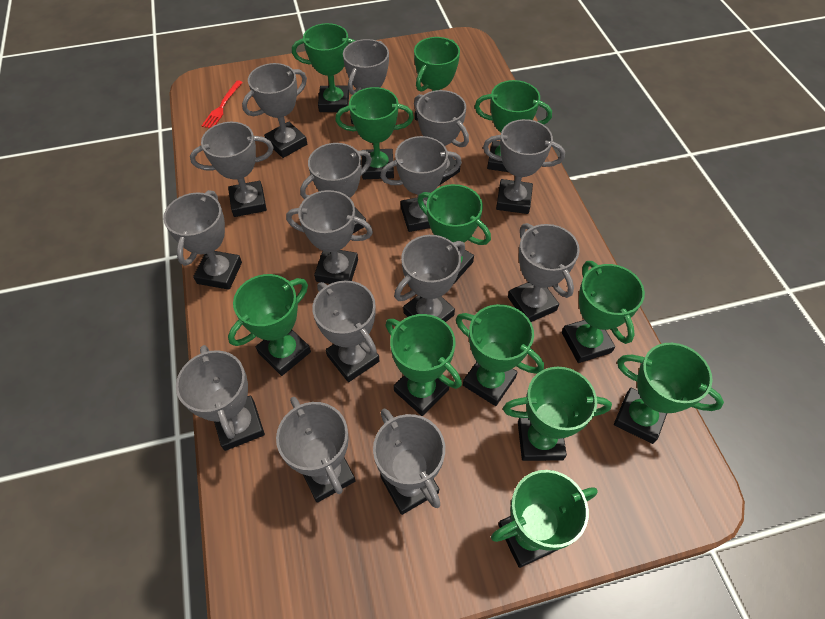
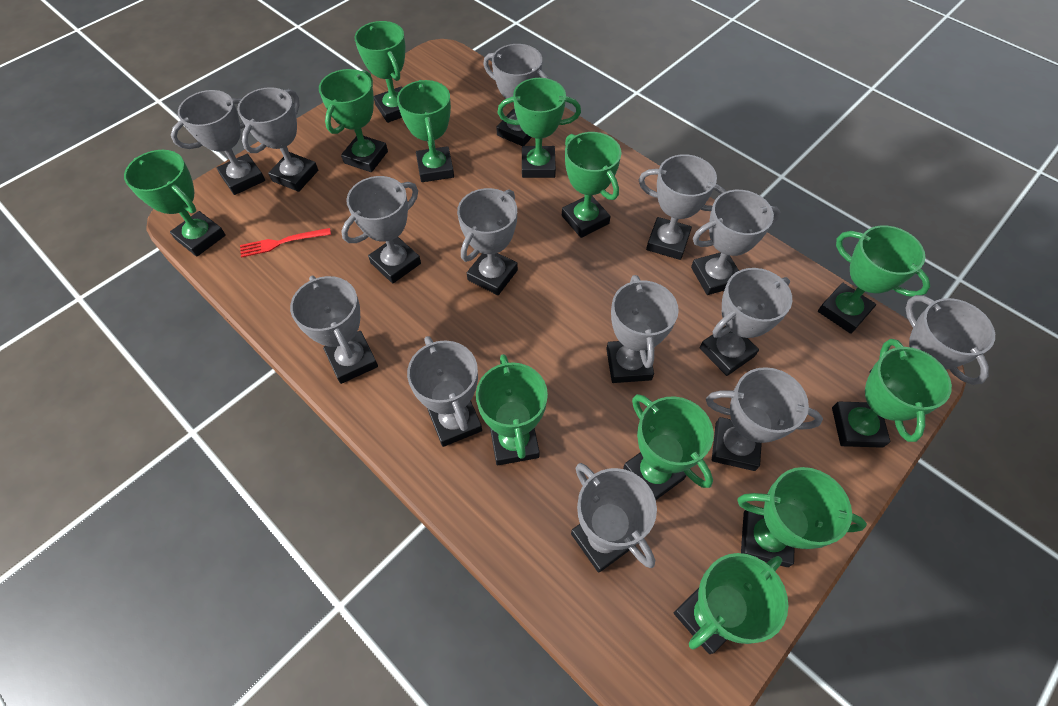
grey trophy: [163,190,242,290] [176,345,265,451] [190,122,274,217] [242,63,307,158] [276,397,355,503] [286,190,373,284] [300,143,372,233] [312,280,380,382] [343,39,389,124] [373,409,445,515] [380,136,462,232] [394,235,465,322] [414,90,469,185] [483,119,565,214] [508,223,580,322] = 15 -> [171,90,265,195] [237,87,318,192] [290,276,378,384] [341,176,421,284] [407,336,482,447] [457,188,518,295] [483,44,549,146] [571,463,657,573] [606,275,679,383] [639,154,726,260] [691,190,781,295] [700,268,792,376] [706,367,823,471] [869,295,995,385] = 14

